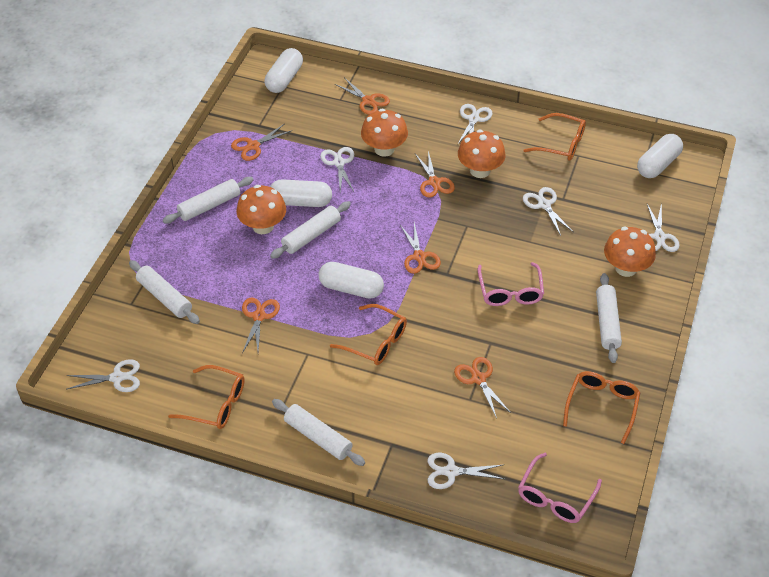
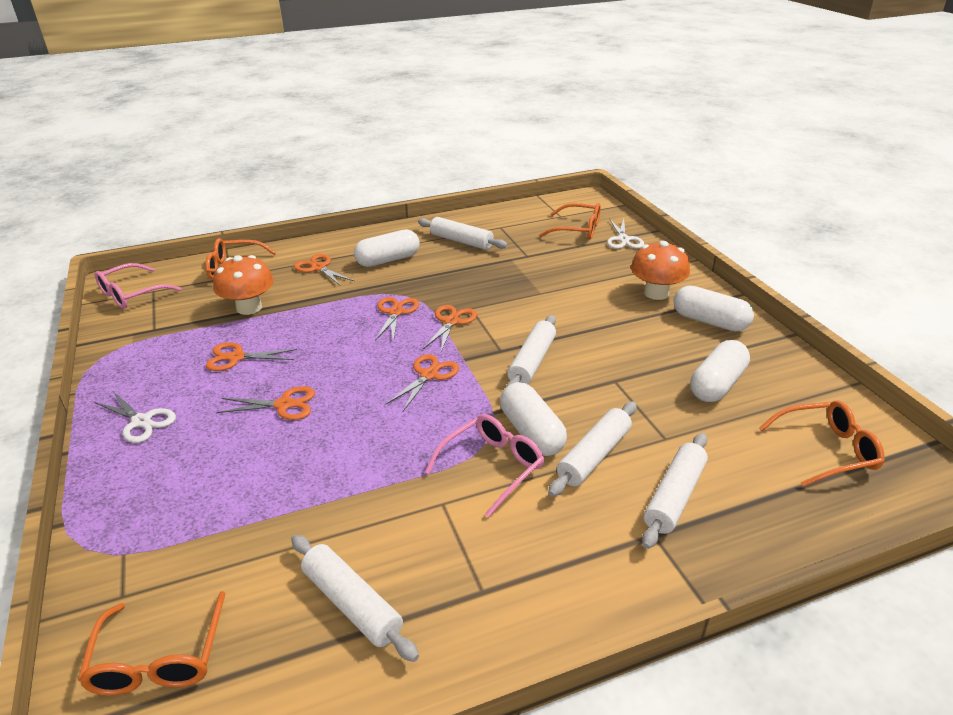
orange mushroom: [237,185,286,234] [361,109,408,157] [458,129,506,178] [604,227,656,277] = 4 -> [213,255,274,315] [631,240,690,300] = 2
white scissors: [66,359,140,392] [320,147,354,191] [428,453,504,489] [457,104,493,145] [523,187,573,236] [647,203,680,252] = 6 -> [94,391,176,443] [607,219,644,249] = 2

